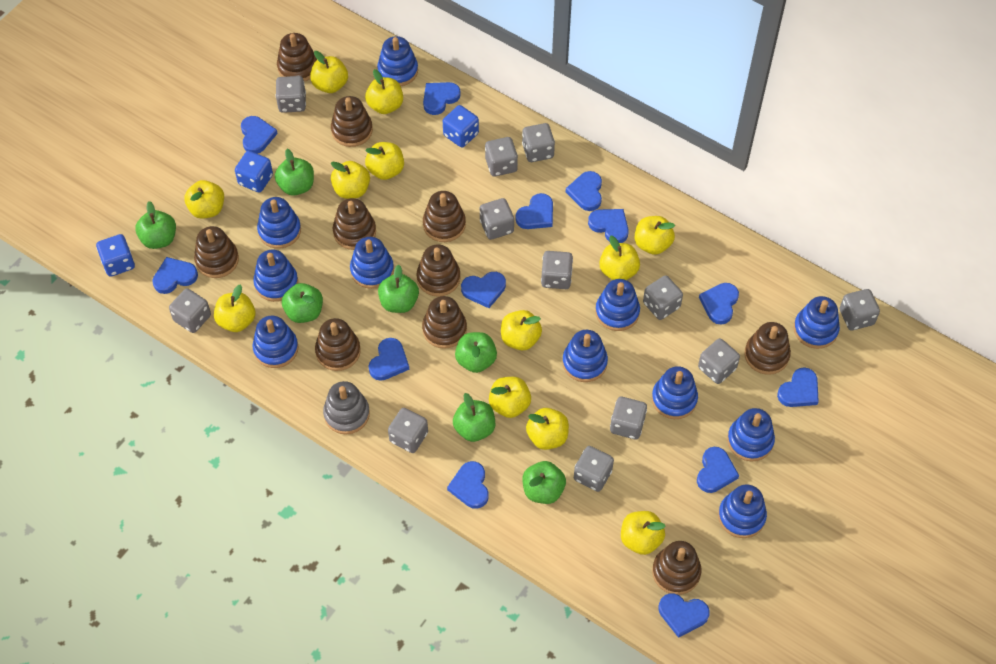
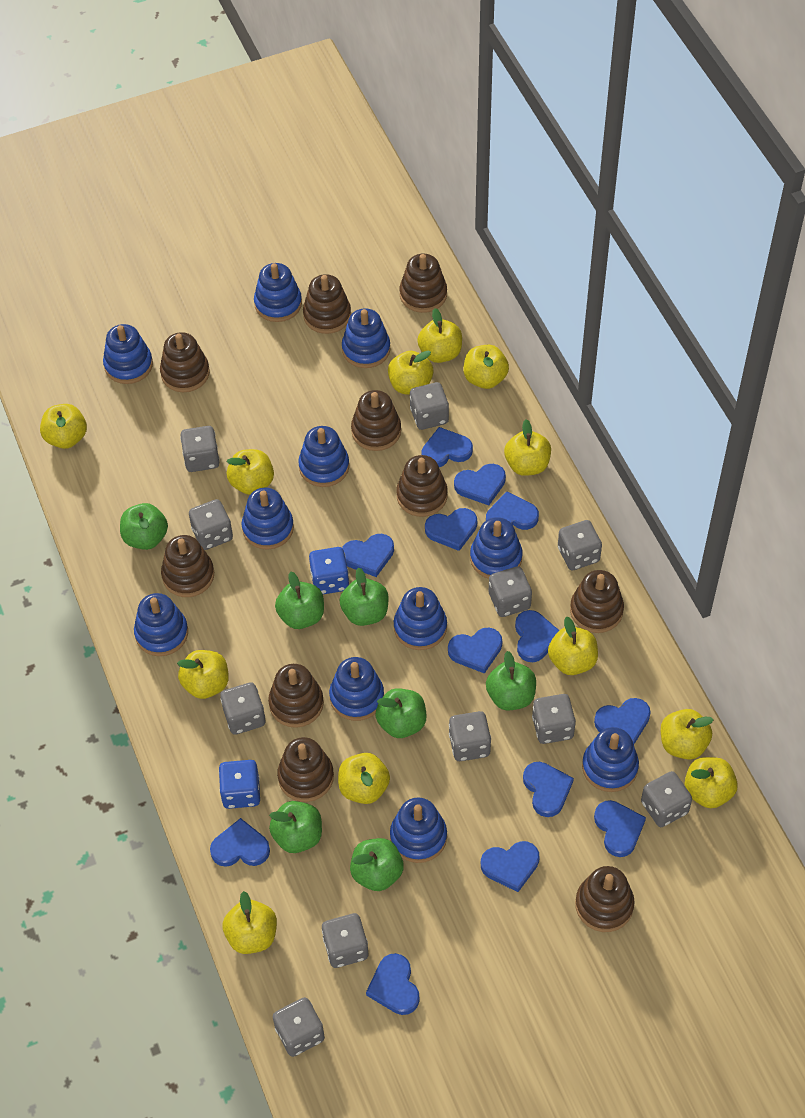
blue dice: [96,234,135,277] [235,151,273,193] [443,105,479,148] = 3 -> [219,760,260,809] [309,547,349,594] = 2
grey dice: [169,288,211,333] [276,76,306,113] [388,408,428,453] [480,198,514,240] [485,137,518,177] [522,123,555,162] [541,251,573,289] [574,446,614,492] [610,397,647,439] [643,275,683,320] [698,338,740,384] [840,289,880,331] = 12 -> [180,426,220,472] [189,499,233,550] [220,682,265,735] [273,997,325,1057] [322,913,368,968] [410,382,449,430] [449,711,491,761] [489,566,532,617] [532,694,576,744] [558,520,602,570] [641,771,692,827] = 11
grey stacking toy: [323,381,370,434] = 1 -> none = 0

